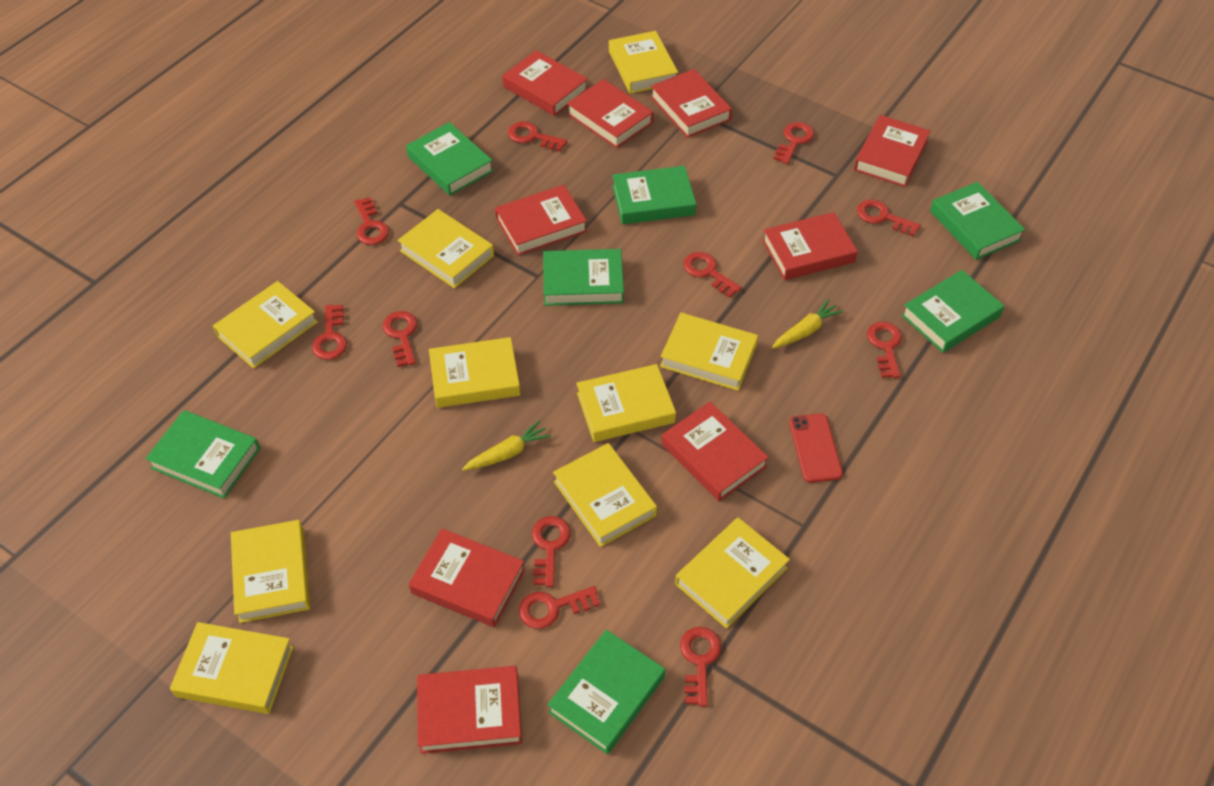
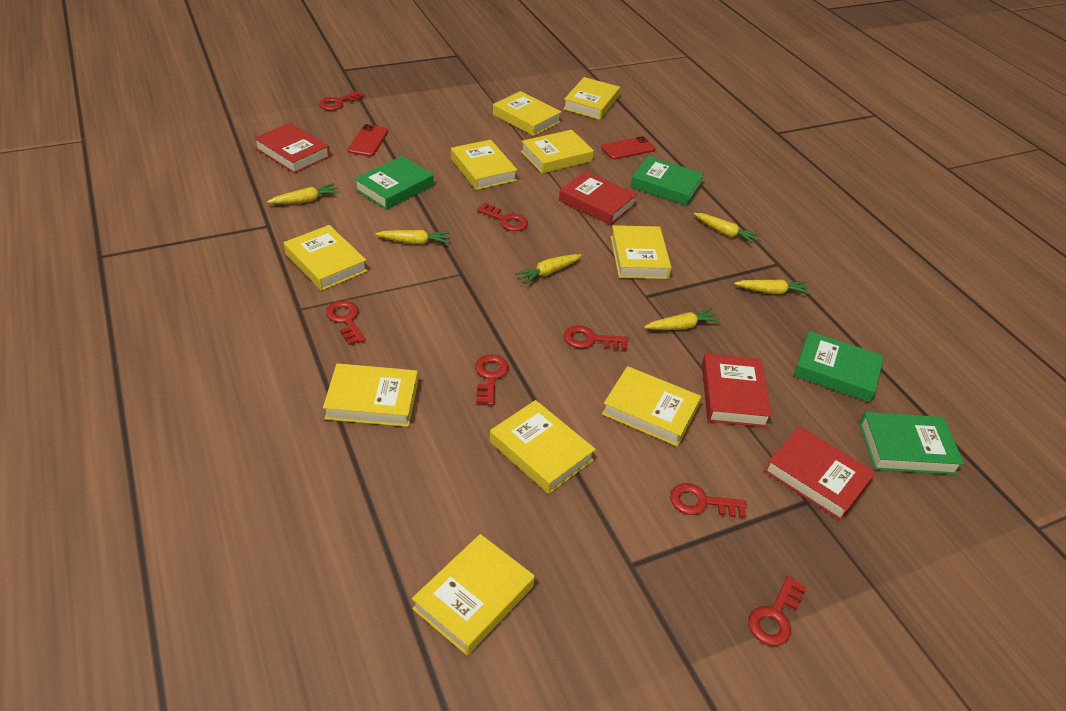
green book: [145,410,260,498] [406,122,493,196] [543,249,624,306] [547,630,665,754] [612,166,696,224] [901,270,1004,353] [930,182,1025,260] = 7 -> [354,156,434,210] [630,156,704,206] [794,331,884,402] [859,412,964,475] = 4
red book: [409,528,525,627] [417,666,522,754] [495,185,587,256] [502,50,588,116] [567,79,653,148] [650,69,732,138] [661,402,769,502] [762,212,858,280] [854,115,931,187] = 9 -> [254,123,330,173] [559,171,637,225] [702,353,772,427] [764,426,875,521] = 4
red key: [312,305,347,360] [354,197,389,245] [383,311,417,367] [508,121,567,152] [519,586,600,629] [532,516,571,587] [680,627,722,706] [683,252,742,298] [773,122,814,164] [857,199,921,236] [867,322,902,378] = 11 -> [319,91,364,111] [326,300,366,345] [475,354,509,405] [477,203,528,231] [564,325,628,350] [670,483,747,518] [748,576,807,646] = 7
red phone: [789,413,843,483] = 1 -> [348,124,388,157] [601,136,656,160] = 2
yellow carrot: [462,420,551,471] [772,299,844,348] = 2 -> [267,183,340,204] [375,230,450,244] [515,254,582,284] [644,308,721,330] [694,213,761,244] [734,279,811,294] = 6

